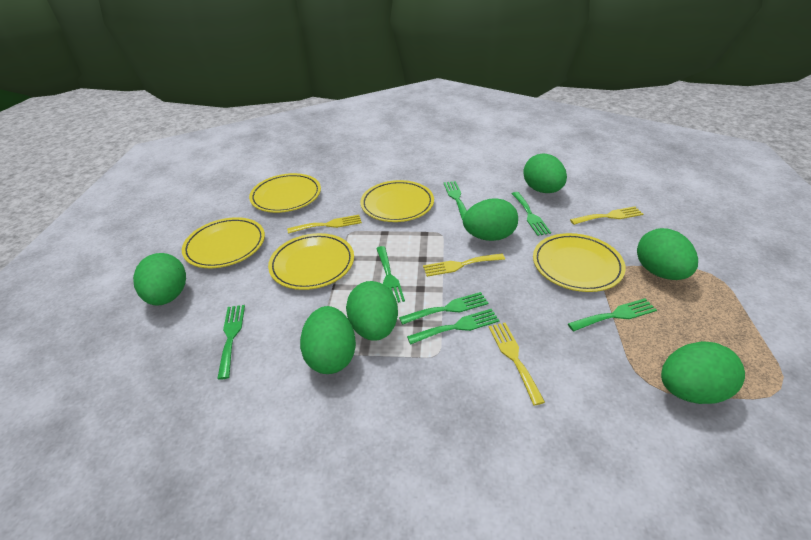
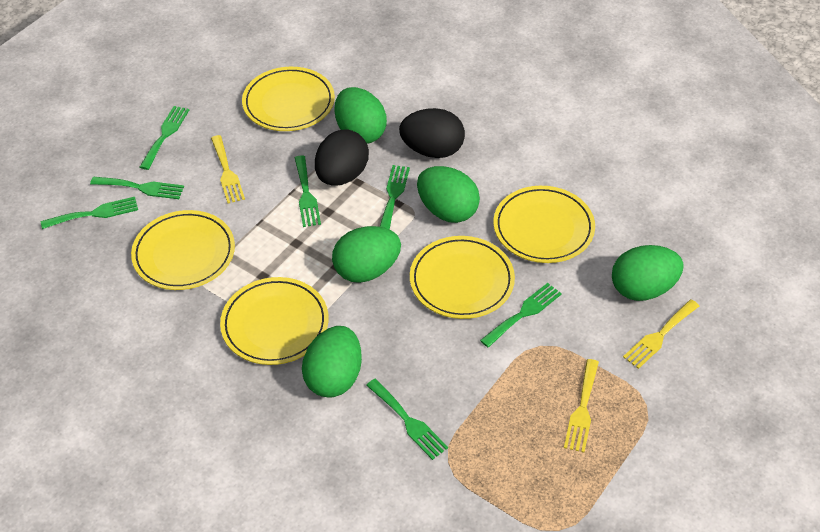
black egg: none = 0 -> [315,129,369,186] [399,108,465,158] = 2
green egg: [133,253,186,306] [300,306,356,374] [346,281,398,341] [463,198,518,241] [523,153,567,193] [637,228,698,280] [661,341,745,404] = 7 -> [302,326,362,398] [332,226,401,283] [335,87,387,144] [417,166,480,223] [612,245,684,301] = 5
yellow fork: [287,215,362,234] [423,254,505,277] [489,323,545,406] [570,206,643,225] = 4 -> [211,135,245,203] [564,359,599,452] [623,299,699,369] = 3

